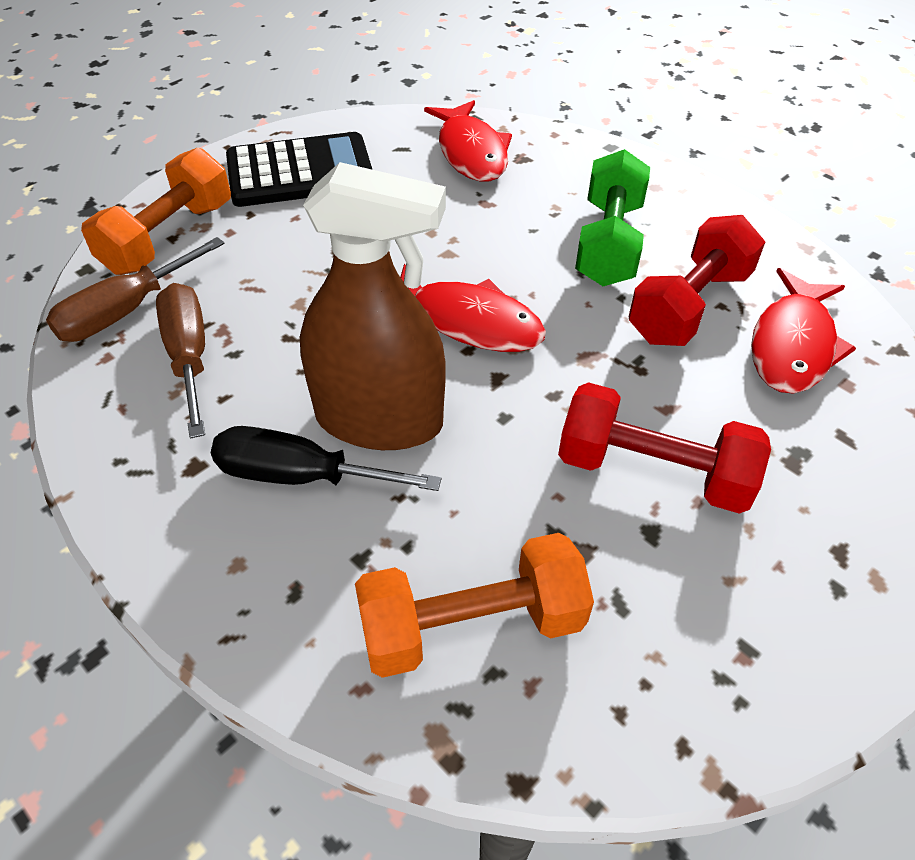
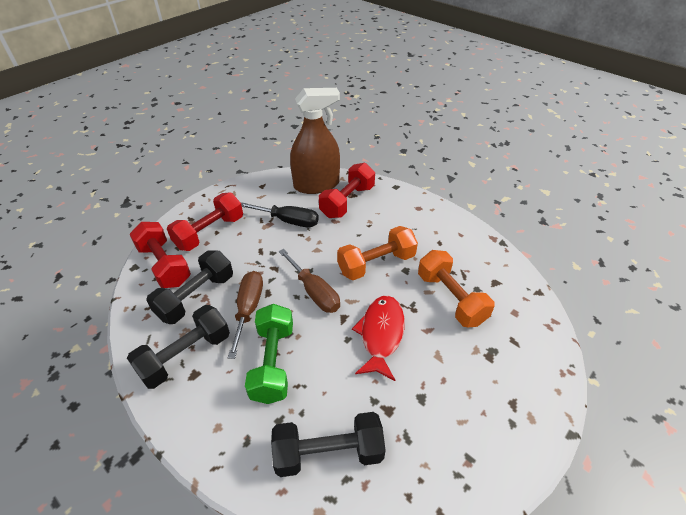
black calculator: [226,132,373,207] = 1 -> none = 0
black dumbbell: none = 0 -> [127,305,230,389] [146,250,233,324] [271,412,386,477] = 3
red dumbbell: [558,382,771,514] [628,215,765,346] = 2 -> [129,222,191,288] [167,192,243,251] [319,163,375,218] = 3
red fish: [400,264,546,352] [424,100,512,181] [751,268,856,394] = 3 -> [352,296,405,381] = 1

